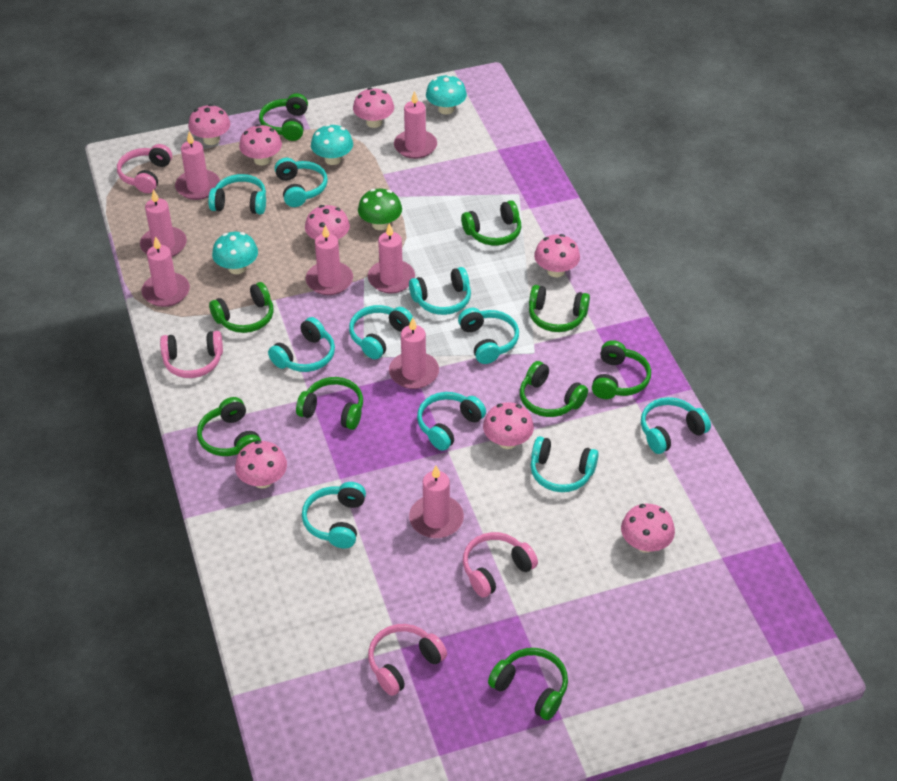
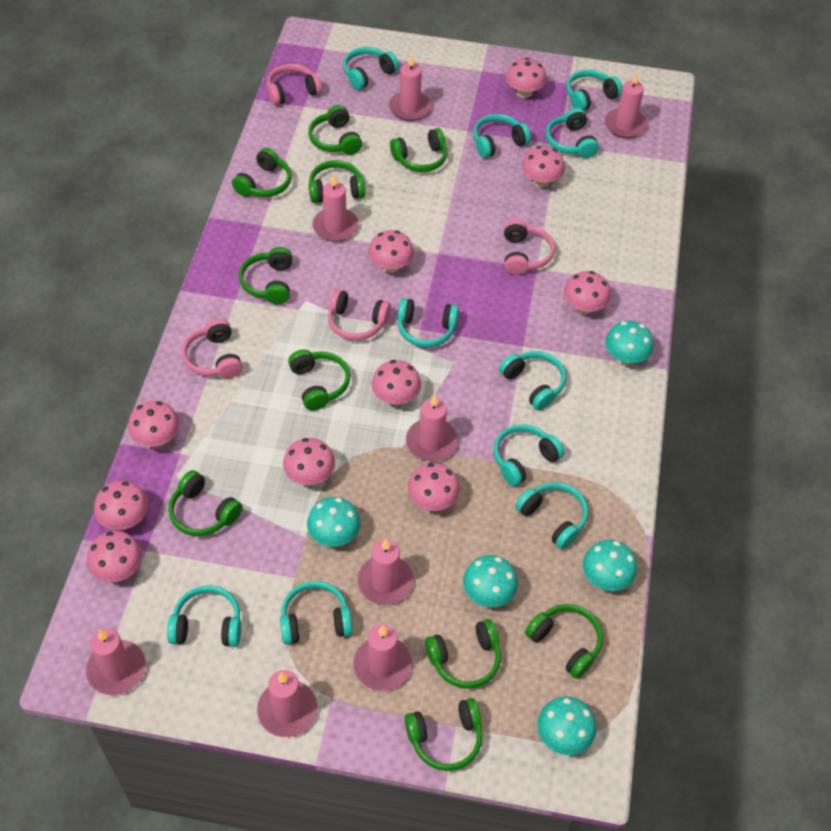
green headphones: [197,397,261,456] [209,282,274,333] [259,93,308,141] [296,377,363,430] [461,200,521,246] [488,648,568,720] [520,361,588,417] [529,285,590,332] [592,340,651,399] = 9 -> [168,470,243,536] [232,148,292,197] [239,247,292,304] [288,350,350,410] [308,105,362,155] [309,160,365,203] [390,128,447,172] [405,698,482,771] [425,619,501,689] [525,604,603,679] = 10
green mushroom: [358,188,402,230] = 1 -> none = 0
pink mushroom: [188,104,230,145] [235,440,287,489] [239,124,282,166] [305,205,350,240] [353,88,394,128] [483,402,534,449] [534,234,580,277] [621,504,675,553] = 8 -> [87,531,142,582] [94,481,148,530] [128,401,180,447] [283,438,335,485] [368,230,414,273] [372,360,421,405] [408,463,460,511] [506,58,546,98] [522,146,565,187] [564,271,611,314] = 10
turquoise mushroom: [212,232,258,274] [311,124,353,165] [426,74,467,115] = 3 -> [307,497,361,547] [463,555,518,607] [537,696,596,755] [583,540,637,591] [605,321,654,365] = 5

